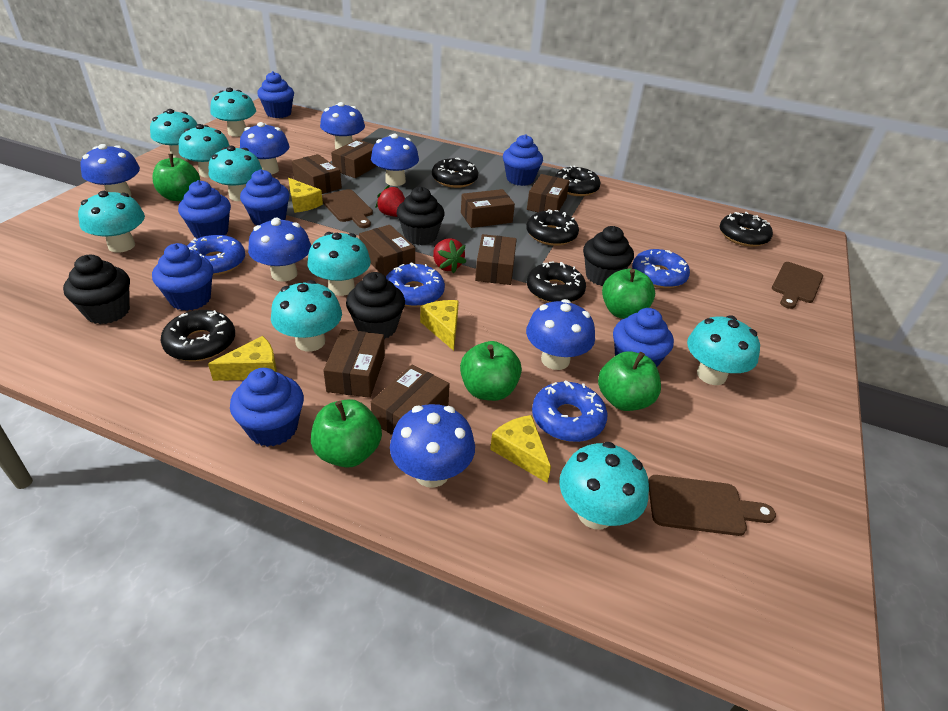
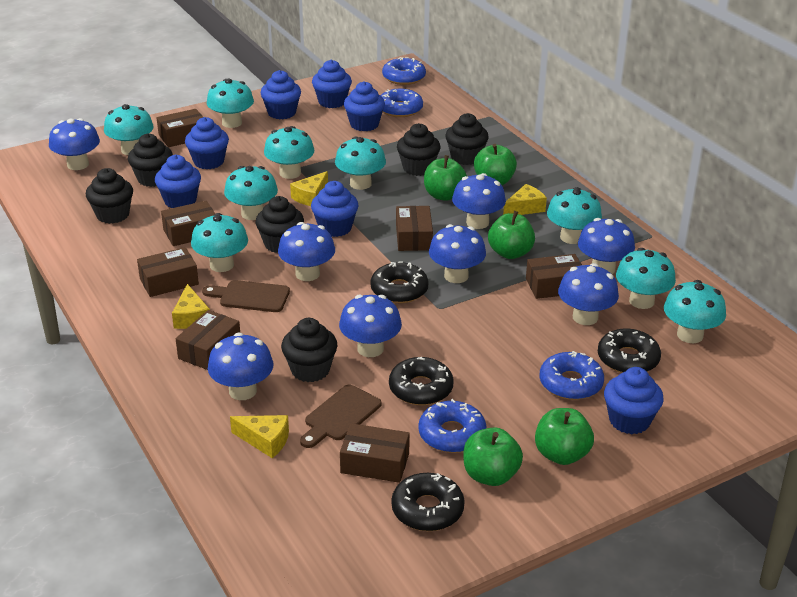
black cupcake: [63,255,130,324] [346,272,405,339] [397,186,445,245] [583,226,634,286] = 4 -> [86,168,133,224] [128,133,173,187] [255,196,304,253] [281,318,338,382] [397,123,441,176] [445,113,489,165] = 6
black donut: [161,310,235,361] [432,158,478,188] [526,209,579,246] [527,261,586,303] [555,165,601,196] [720,212,773,247] = 6 -> [370,261,429,303] [389,357,454,405] [391,473,465,531] [598,329,661,373] = 4
blue mushroom: [80,144,140,196] [240,122,290,175] [248,218,311,282] [320,102,365,149] [371,134,419,186] [390,404,475,488] [526,299,595,370] = 7 -> [49,118,100,170] [208,333,273,400] [278,222,335,281] [339,294,402,357] [429,224,486,283] [452,173,506,229] [558,263,619,325] [578,218,635,274] = 8
brown box: [292,154,342,194] [323,329,385,398] [331,139,377,178] [359,225,415,277] [371,364,450,435] [461,189,515,228] [475,234,517,285] [527,174,570,212] = 8 -> [137,247,199,297] [157,109,204,147] [161,201,215,246] [176,310,240,370] [340,423,410,483] [396,206,433,251] [526,254,582,299] = 7
brown cutting board: [322,189,373,228] [648,475,776,536] [772,262,823,309] = 3 -> [202,280,290,312] [300,385,381,448] = 2
red strawberry: [375,185,405,217] [433,238,466,273] = 2 -> none = 0

